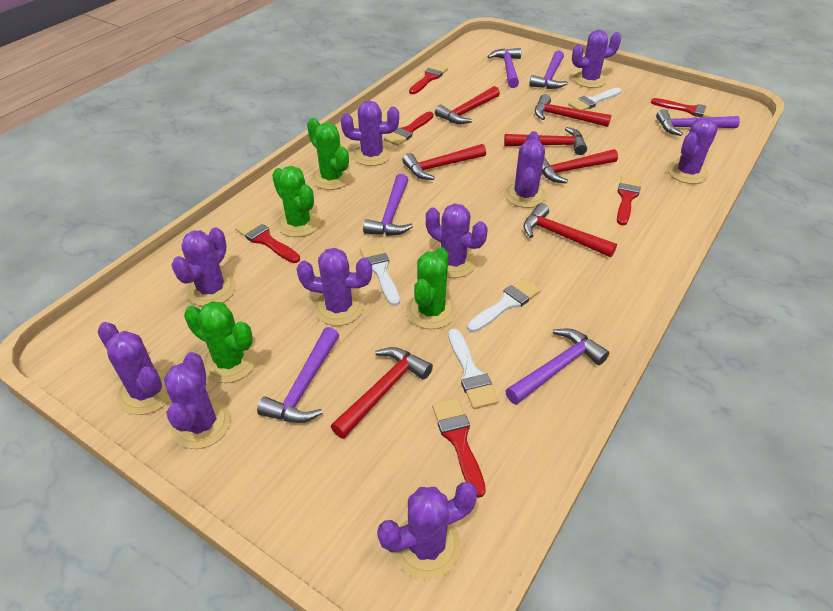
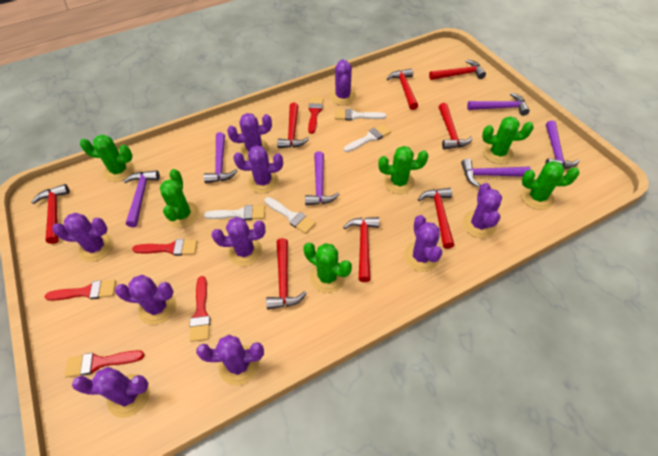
green cactus: [184,301,257,383] [272,166,321,237] [307,118,352,190] [406,247,456,329] = 4 -> [80,135,135,182] [160,169,199,228] [304,243,352,293] [378,146,428,194] [482,116,534,164] [521,161,580,210] = 6
red brush: [235,218,300,263] [384,112,434,146] [409,64,448,94] [432,398,486,498] [617,175,641,225] [651,98,720,118] = 6 -> [45,280,116,301] [65,350,144,377] [132,239,198,256] [190,276,210,342] [308,97,323,134] = 5
red hammer: [331,347,433,439] [402,144,486,180] [435,86,500,124] [504,127,587,155] [523,203,617,257] [535,94,611,127] [542,149,618,184] = 7 -> [31,184,70,244] [266,238,307,310] [277,103,309,148] [343,217,380,282] [387,68,418,110] [418,188,455,249] [429,60,486,80] [439,103,473,150] = 8

